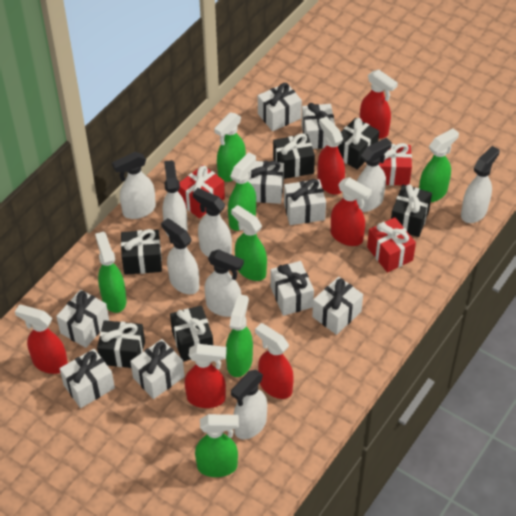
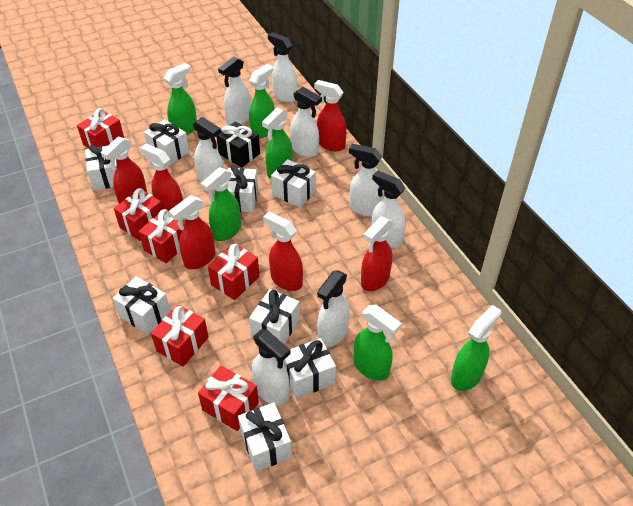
black gift: [97,320,145,368] [121,229,162,275] [170,305,213,361] [273,133,315,179] [338,118,379,169] [391,184,432,237] = 6 -> [216,122,260,168] = 1
green spray bottle: [95,231,127,313] [195,414,239,477] [214,112,246,182] [226,294,253,377] [228,152,256,231] [231,205,267,281] [419,128,459,202] = 7 -> [164,63,197,135] [201,167,241,241] [249,64,275,139] [262,108,293,179] [354,305,402,381] [451,305,501,391] = 6
red gift: [178,165,225,218] [367,217,416,272] [379,143,412,185] = 3 -> [77,108,124,148] [114,188,163,241] [138,209,185,263] [151,304,209,367] [198,365,259,431] [208,243,260,300] = 6
white gift: [56,290,109,348] [59,349,115,408] [130,339,185,399] [248,161,284,204] [258,83,302,131] [270,261,314,316] [284,179,326,225] [301,103,335,149] [312,277,363,335] = 9 -> [85,145,117,191] [113,276,171,335] [144,119,190,165] [227,165,258,213] [238,402,292,472] [249,289,300,344] [271,159,316,208] [283,338,336,399] = 8

